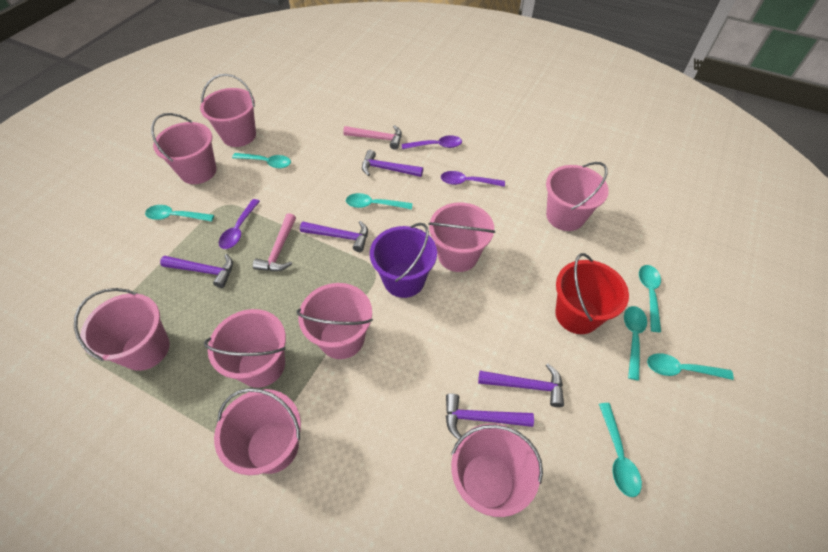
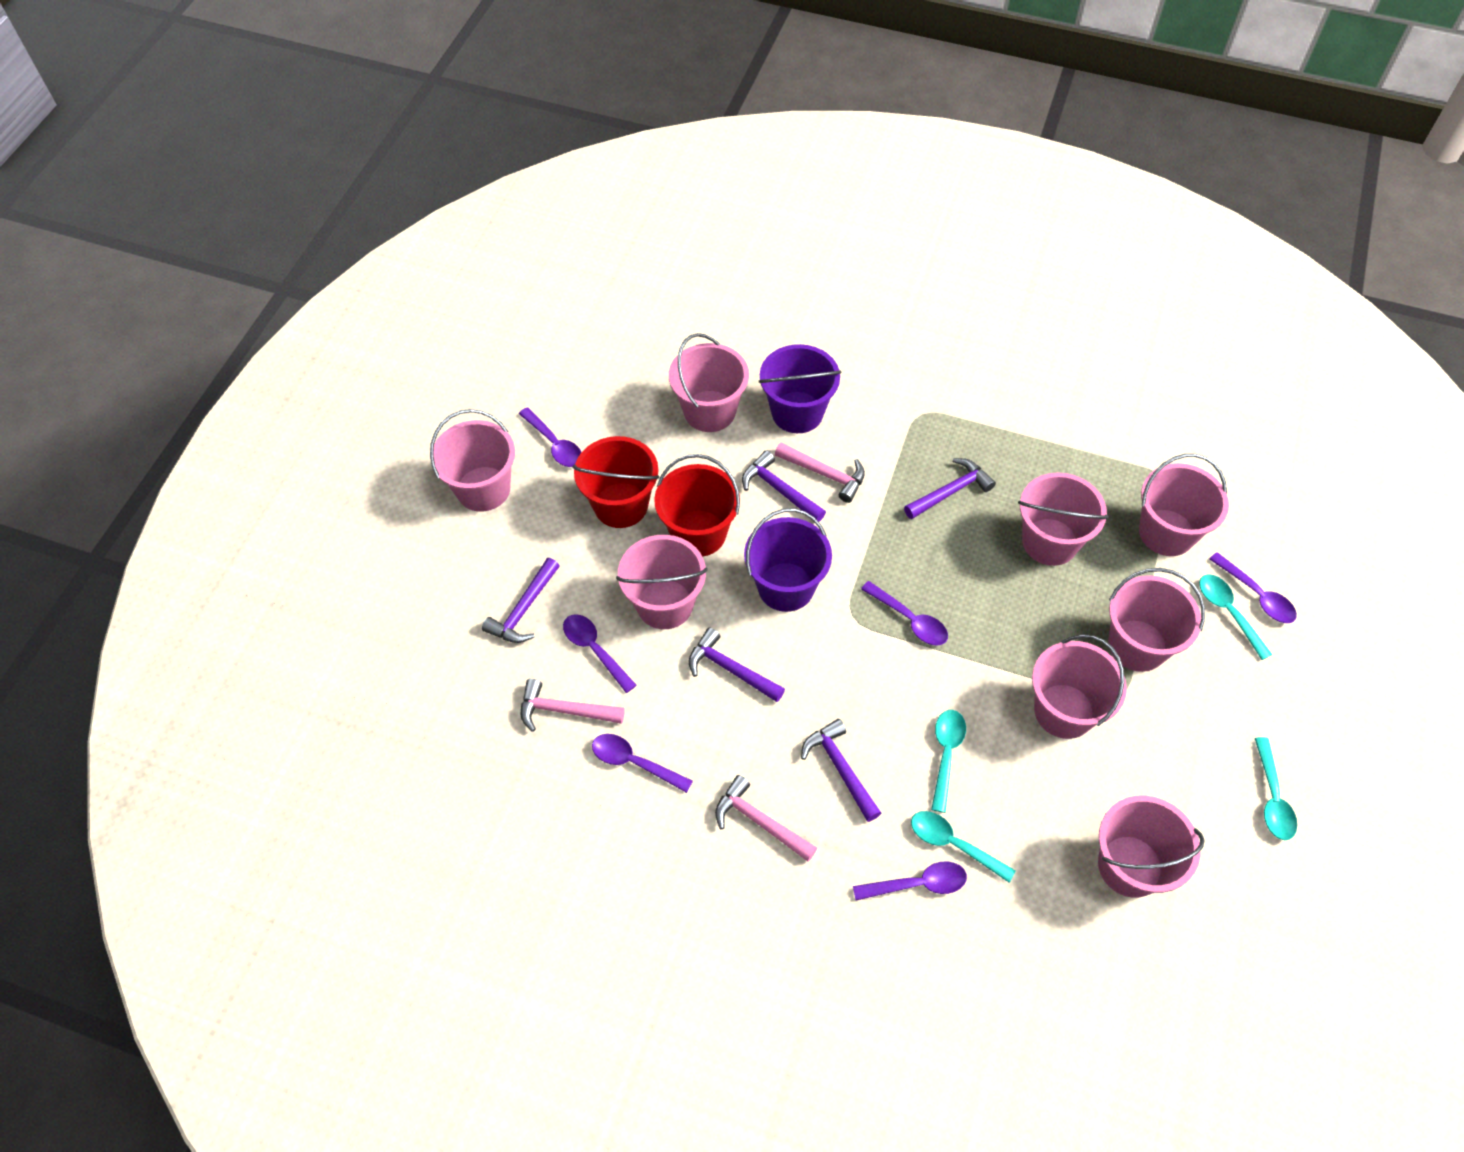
pink bucket: [74,288,170,371] [151,113,217,184] [200,74,256,147] [204,309,286,388] [214,388,301,475] [297,283,373,359] [428,202,495,272] [451,423,543,517] [546,162,609,231] = 9 -> [430,409,515,512] [616,535,708,629] [669,333,749,432] [1018,472,1109,566] [1032,634,1127,739] [1098,796,1204,898] [1108,568,1205,672] [1139,454,1229,556] = 8
pink hammer: [253,213,296,271] [343,125,402,150] = 2 -> [521,679,625,732] [715,775,817,862] [775,443,865,503] = 3
purple bucket: [370,223,437,298] = 1 -> [744,508,832,612] [759,344,841,433] = 2
purple spoon: [219,199,260,249] [402,135,462,149] [441,171,505,187] = 3 -> [519,407,581,467] [563,614,637,693] [592,734,693,793] [853,861,967,901] [861,581,948,646] [1209,552,1297,623] = 6
red bucket: [555,253,629,334] = 1 -> [572,436,659,528] [654,454,740,557] = 2
turquoise spoon: [145,205,214,222] [232,153,291,169] [346,193,413,210] [599,403,642,497] [624,306,647,381] [639,265,661,332] [647,353,734,380] = 7 -> [911,811,1016,883] [931,710,966,813] [1199,574,1272,660] [1255,737,1297,840] = 4

